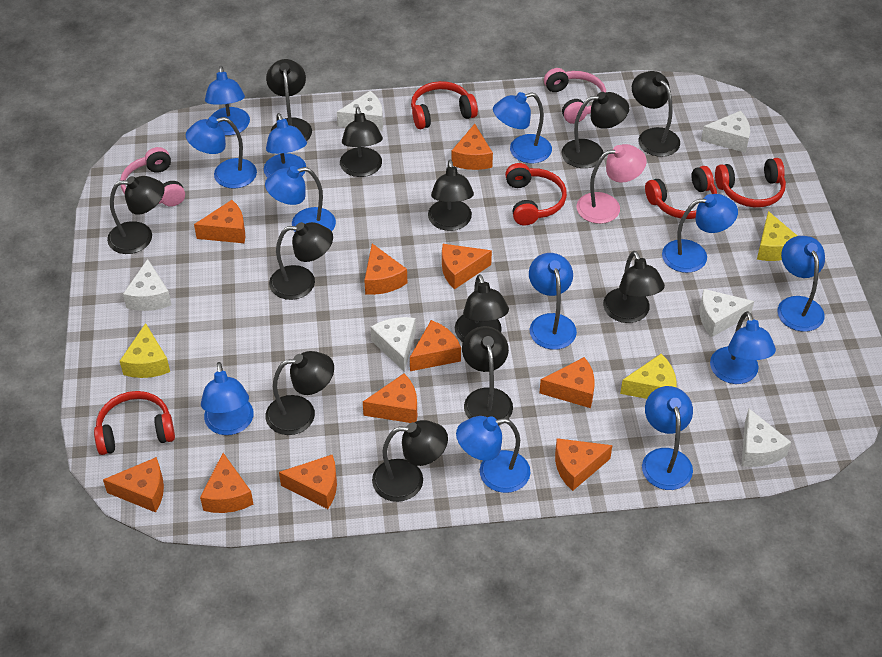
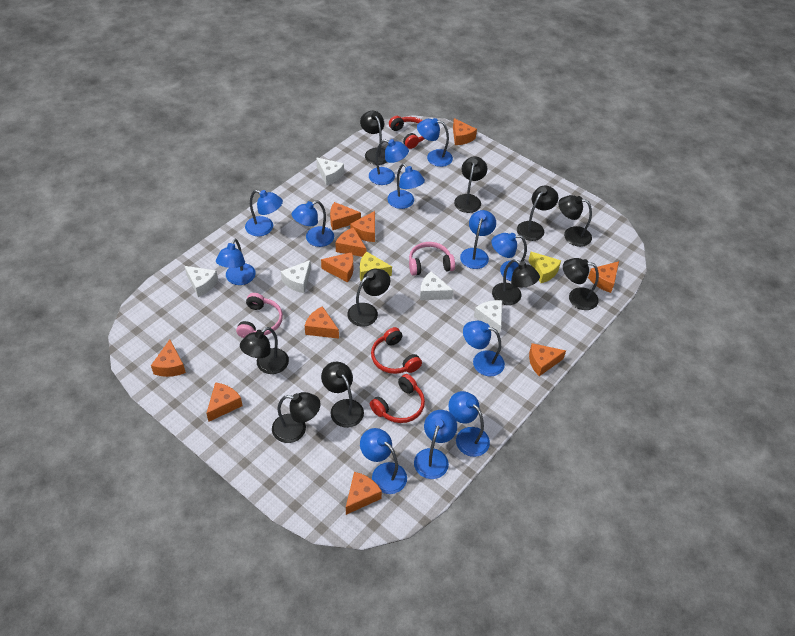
black lamp: [107,176,165,254] [265,351,334,435] [266,59,312,141] [269,222,333,300] [340,107,383,177] [372,420,448,502] [428,160,474,231] [455,274,509,342] [462,326,513,426] [562,92,629,168] [603,251,665,323] [632,71,680,157] = 12 -> [240,327,289,374] [272,392,321,443] [321,362,364,428] [347,268,390,327] [360,111,387,165] [454,156,487,213] [492,259,540,305] [517,185,558,241] [558,195,592,247] [563,258,599,310] = 10
pink lamp: [576,144,647,224] = 1 -> none = 0
red headphones: [94,391,175,455] [411,81,478,129] [505,163,567,225] [645,166,717,219] [715,158,786,208] = 5 -> [370,374,425,423] [371,327,422,374] [389,116,425,149] = 3
white cheese: [123,259,172,311] [337,91,383,131] [371,317,416,371] [699,289,754,337] [701,111,750,153] [742,409,791,467] = 6 -> [185,266,218,297] [281,260,311,293] [316,157,344,185] [420,271,454,300] [474,300,502,335] = 5
yellow cheese: [120,323,170,378] [620,354,677,399] [757,211,797,261] = 3 -> [360,252,392,281] [528,252,561,283] = 2

